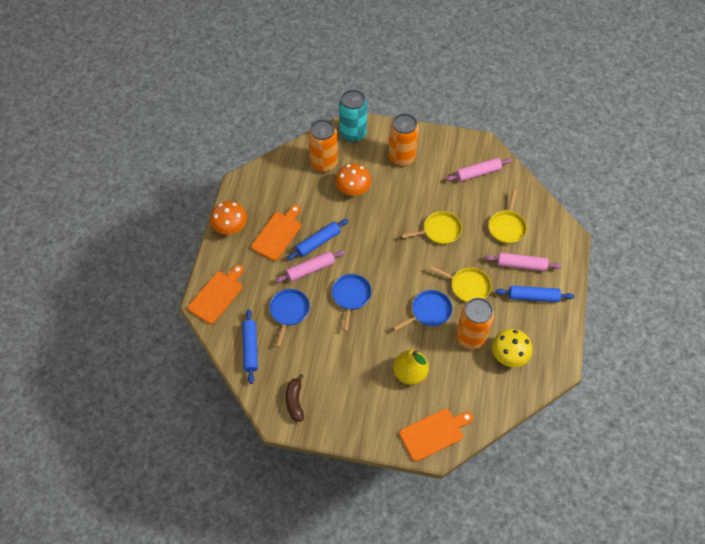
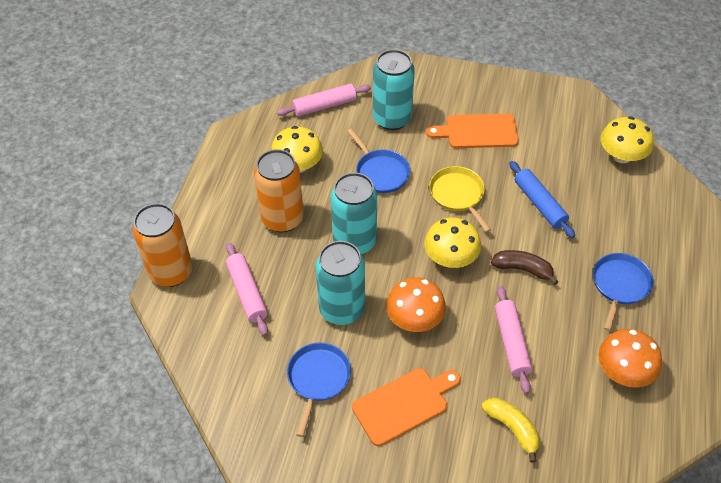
blue rolling pin: [242,309,258,384] [287,219,349,260] [496,286,574,302] = 3 -> [509,161,575,238] = 1
orange can: [308,119,338,172] [389,113,419,166] [456,298,494,349] = 3 -> [133,203,192,287] [254,149,304,232] = 2
orange cutting board: [188,265,244,324] [251,205,301,261] [399,409,473,462] = 3 -> [352,368,461,446] [426,114,519,148] = 2
turquoise can: [339,90,367,143] = 1 -> [315,241,365,325] [331,173,377,255] [373,49,415,130] = 3
yellow banana: none = 0 -> [482,398,540,463] = 1
yellow mushroom: [492,329,532,367] = 1 -> [271,126,323,173] [424,217,481,268] [601,116,654,163] = 3
yellow pan: [401,211,462,245] [429,266,492,302] [489,190,527,244] = 3 -> [429,166,492,232] = 1
yellow pear: [393,350,429,385] = 1 -> none = 0

